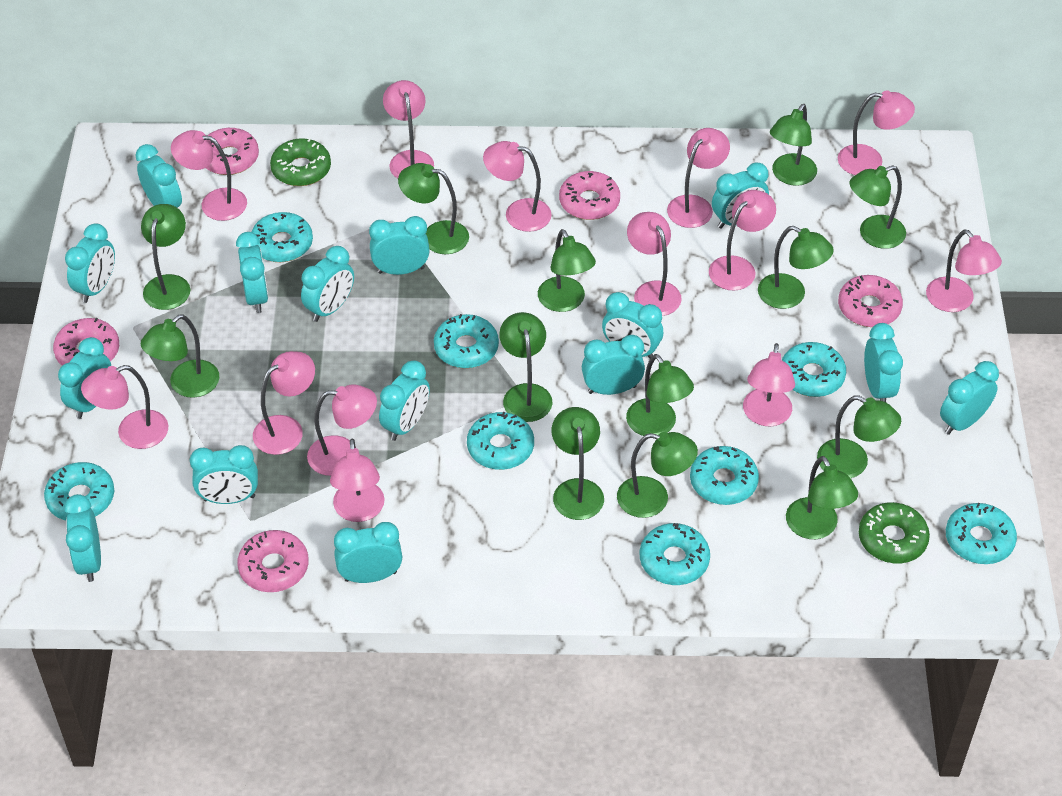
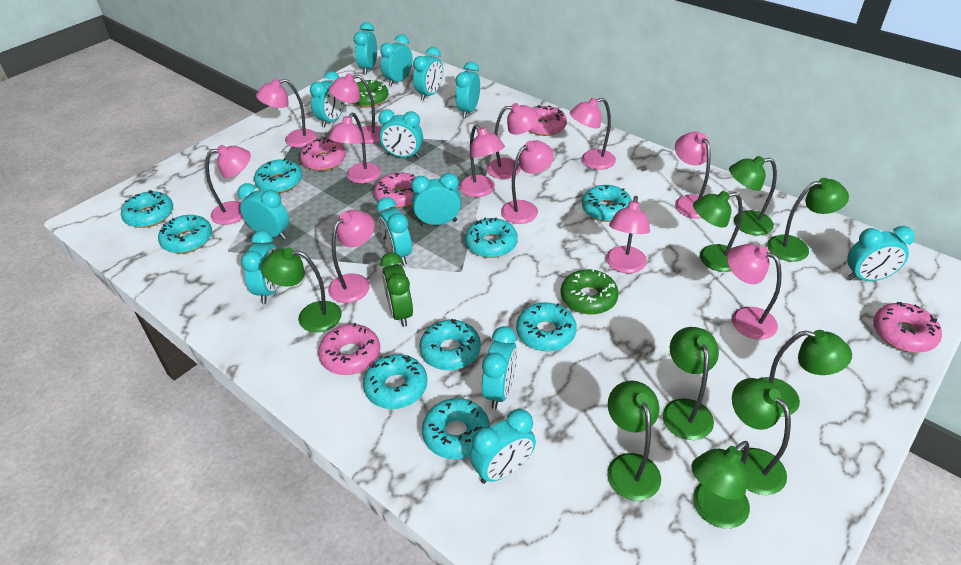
green clock: none = 0 -> [380,252,413,327] = 1
green lamp: [141,204,190,310] [141,314,219,398] [398,163,469,254] [499,312,552,422] [538,229,596,312] [552,407,604,520] [617,432,698,518] [626,354,694,436] [758,226,834,309] [770,104,817,186] [786,456,858,539] [817,395,901,478] [849,165,906,249] = 13 -> [261,248,342,333] [607,380,661,501] [663,327,719,440] [691,441,750,529] [693,191,743,272] [729,156,777,235] [732,378,791,495] [759,330,852,417] [767,178,849,262] = 9
pink lamp: [81,365,168,449] [171,130,247,221] [253,351,315,455] [307,384,377,476] [330,439,385,522] [383,80,434,178] [483,141,551,232] [627,212,682,316] [667,128,730,228] [709,190,776,291] [743,343,795,426] [838,90,915,175] [926,230,1002,312] = 13 -> [205,145,251,225] [256,79,317,148] [328,210,374,303] [329,73,381,144] [329,113,381,183] [459,124,505,197] [487,103,539,179] [501,140,554,224] [570,98,616,170] [606,196,650,273] [675,132,710,218] [727,244,782,339] = 12
turquoise clock: [58,337,111,419] [64,494,101,582] [65,223,115,303] [135,144,182,208] [190,445,258,504] [236,232,268,313] [301,246,354,322] [334,522,402,583] [369,216,430,275] [379,360,430,441] [582,335,645,395] [602,292,663,359] [712,162,769,229] [864,323,903,402] [940,361,999,435] = 15 -> [238,183,289,240] [241,230,278,303] [310,71,345,128] [354,22,377,75] [377,197,412,265] [379,109,423,158] [380,34,413,86] [411,173,461,225] [413,47,443,101] [455,62,480,118] [470,409,536,484] [482,326,517,409] [847,226,915,281] = 13
turquoise donut: [44,462,114,520] [251,212,313,262] [434,314,499,368] [467,412,534,470] [640,523,710,585] [690,446,759,505] [782,342,846,397] [946,503,1017,564] = 8 -> [121,190,173,228] [158,215,212,254] [254,158,302,193] [363,354,427,409] [419,319,481,370] [422,398,490,459] [465,217,518,258] [516,303,577,351] [582,185,632,222] = 9

